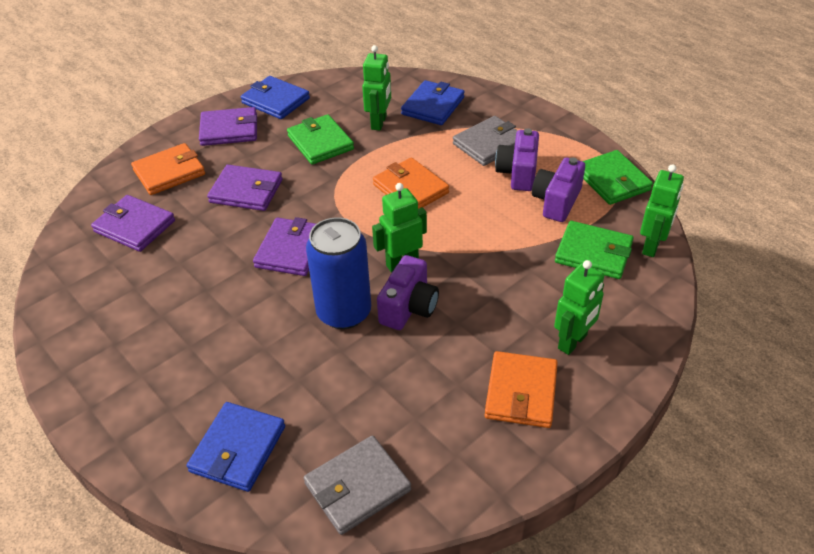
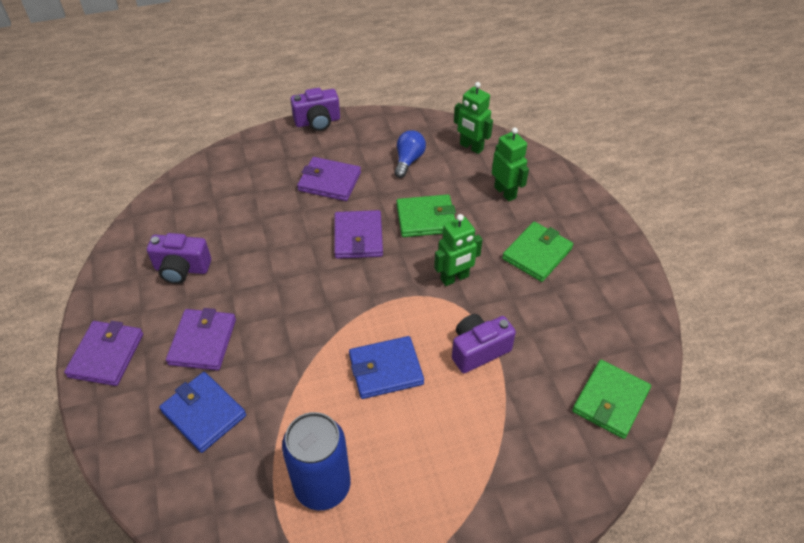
blue light bulb: none = 0 -> [394,130,426,178] = 1
blue wallet: [187,402,285,492] [241,76,310,119] [401,80,465,125] = 3 -> [159,372,246,453] [349,336,424,399] = 2
green robot: [362,45,391,131] [372,183,427,273] [554,260,604,355] [640,164,684,257] = 4 -> [434,214,483,286] [454,82,493,154] [492,127,529,201] = 3
grey wallet: [304,436,411,535] [453,116,518,166] = 2 -> none = 0
orange wallet: [131,143,205,195] [373,157,449,209] [485,351,558,428] = 3 -> none = 0

